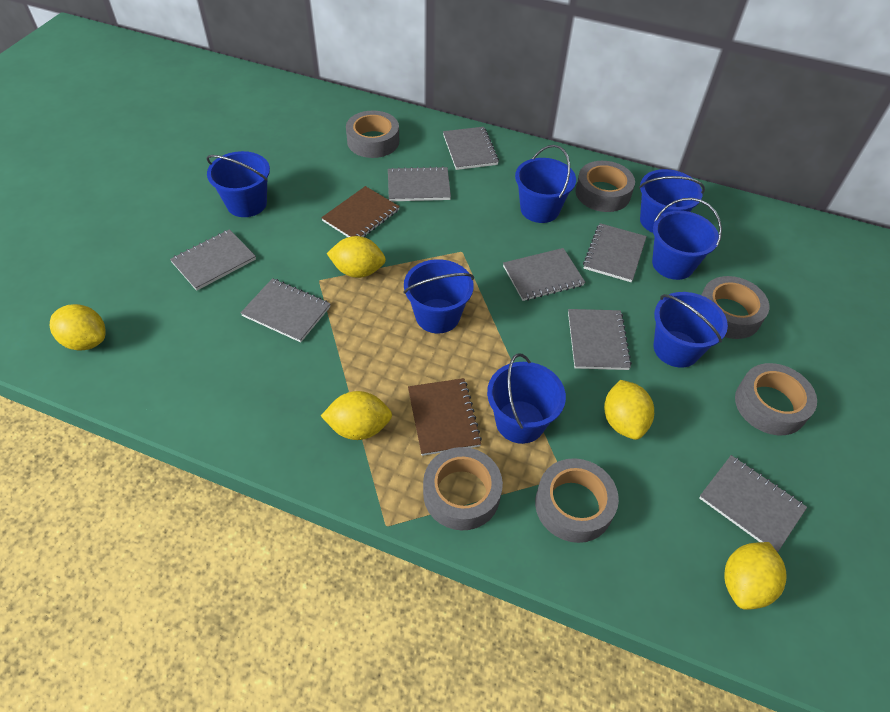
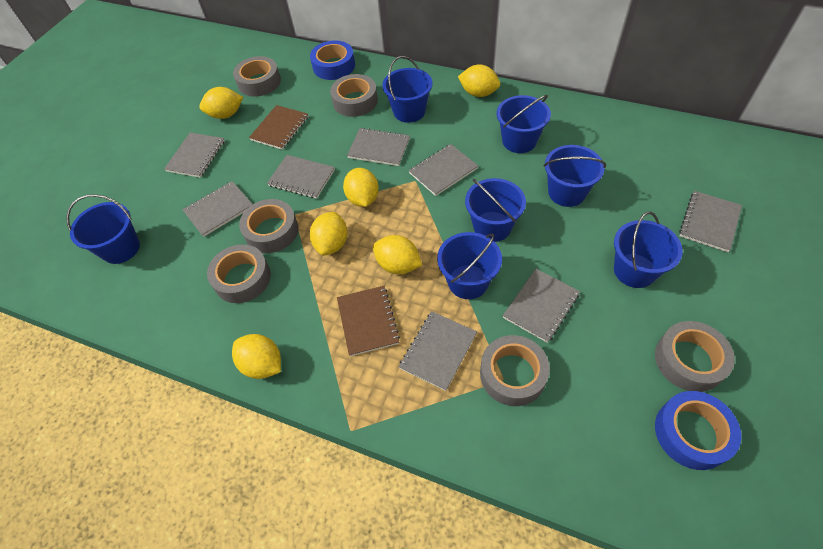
blue tape: none = 0 -> [310,40,355,80] [655,391,741,470] = 2
yellow lemon: [50,304,106,351] [321,391,392,440] [327,236,386,278] [604,380,654,440] [724,542,787,610] = 5 -> [199,87,243,119] [232,334,281,379] [310,212,347,256] [343,168,379,207] [373,235,422,274] [458,64,500,97] = 6

